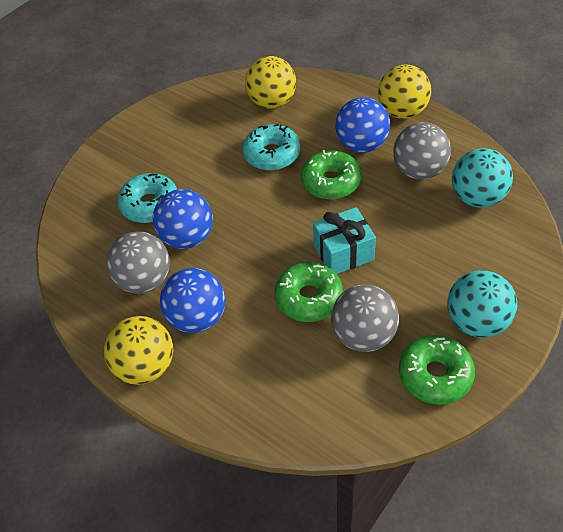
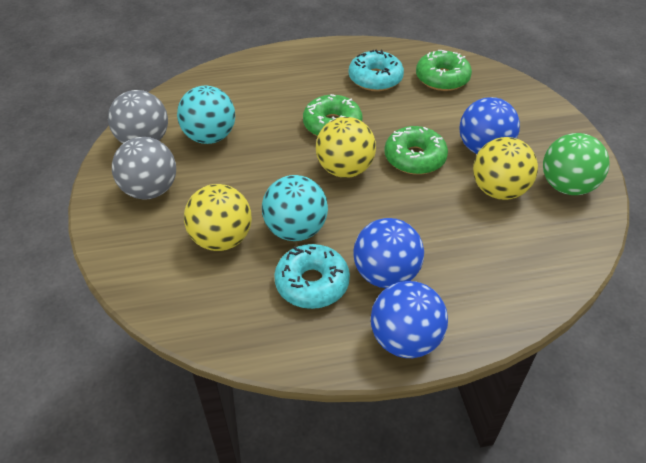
green ball: none = 0 -> [543,133,610,195] = 1
grey ball: [106,231,170,294] [331,284,399,352] [393,122,451,180] = 3 -> [108,90,168,144] [112,137,176,200] = 2
turquoise gift: [313,207,376,274] = 1 -> none = 0

